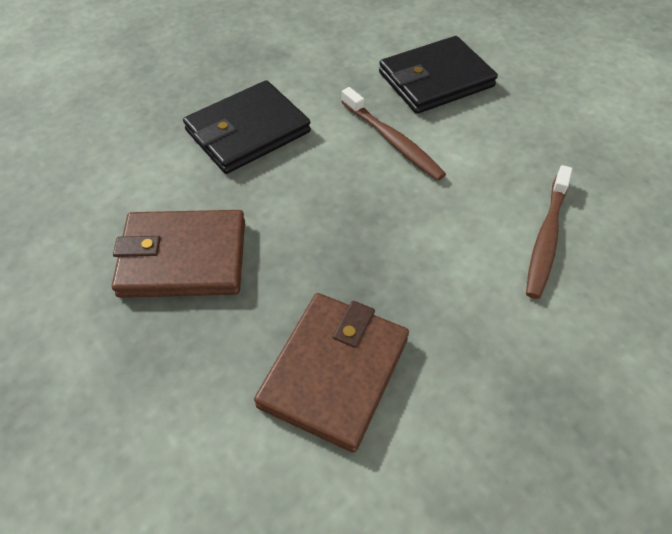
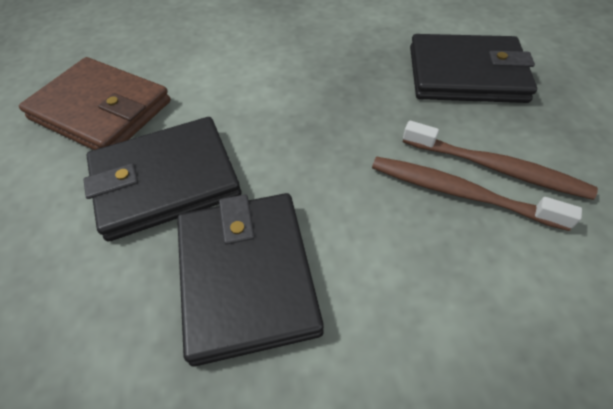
black wallet: [183,80,311,174] [379,36,498,114] = 2 -> [83,117,242,241] [177,193,324,367] [410,34,537,103] = 3
brown wallet: [112,210,245,298] [254,293,409,453] = 2 -> [19,57,171,150] = 1

